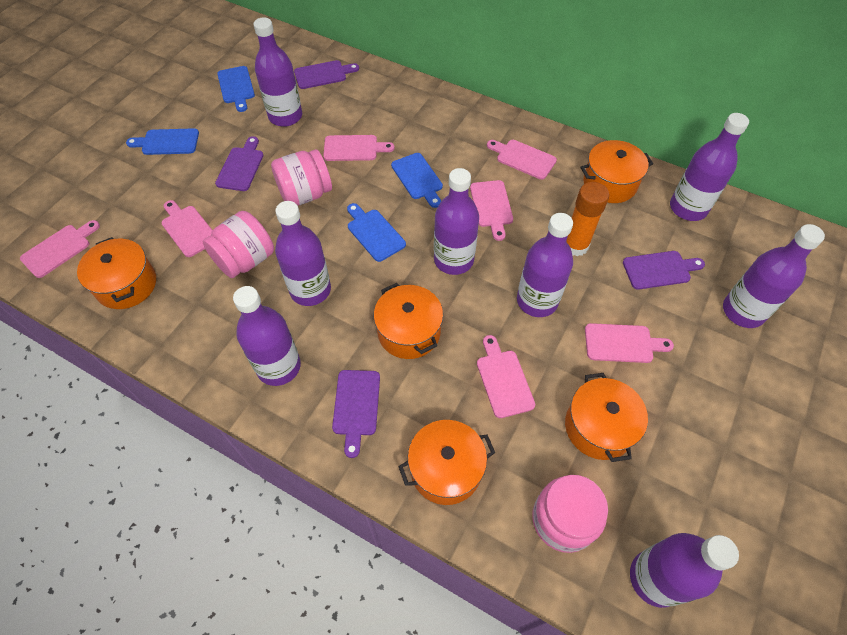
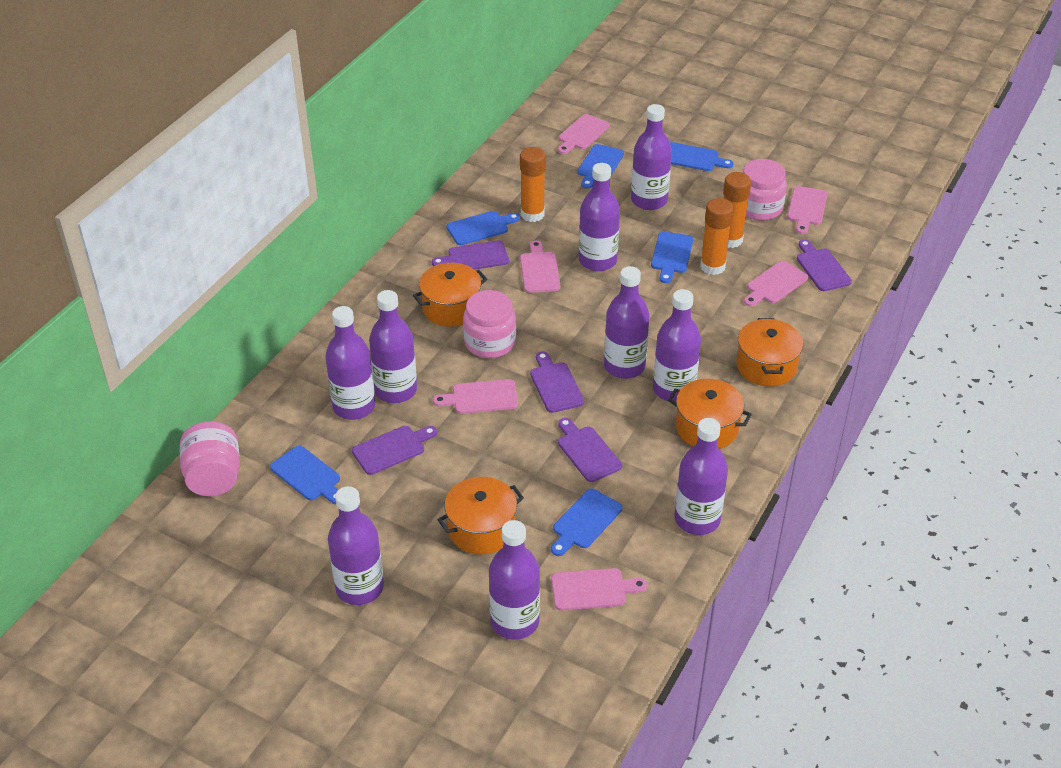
blue cutting board: [126,128,199,155] [217,66,255,112] [347,203,406,262] [391,153,443,208] = 4 -> [270,446,340,504] [446,211,520,245] [551,489,622,556] [577,144,624,189] [651,232,693,283] [670,142,734,171] = 6
orange glue stick: [566,182,609,256] = 1 -> [520,147,546,222] [700,198,733,275] [723,172,751,248] = 3
orange pot: [77,237,156,309] [374,283,443,359] [398,420,495,505] [565,373,648,462] [581,140,653,203] = 5 -> [413,263,487,327] [438,477,524,554] [668,379,752,449] [736,318,803,386] = 4
pink cutting board: [20,220,100,278] [162,200,213,257] [323,135,394,161] [470,180,513,241] [477,335,535,418] [487,140,557,180] [585,323,674,363] = 7 -> [433,379,518,414] [520,240,560,293] [551,568,647,611] [558,114,610,154] [744,261,808,306] [787,186,828,234] = 6
purple bottle: [233,286,301,386] [253,18,302,127] [275,201,331,306] [434,168,479,275] [517,213,573,317] [630,533,739,608] [670,113,749,221] [723,224,825,328] = 8 -> [325,306,375,420] [328,486,384,605] [369,290,417,403] [489,520,540,640] [579,163,620,271] [604,266,649,379] [631,104,672,210] [653,289,701,402] [675,418,728,535] = 9
purple cutting board: [215,136,263,191] [294,60,359,89] [332,370,380,458] [623,251,705,290] = 4 -> [352,426,437,475] [432,240,509,270] [530,351,584,413] [558,418,622,482] [797,239,852,291] = 5

